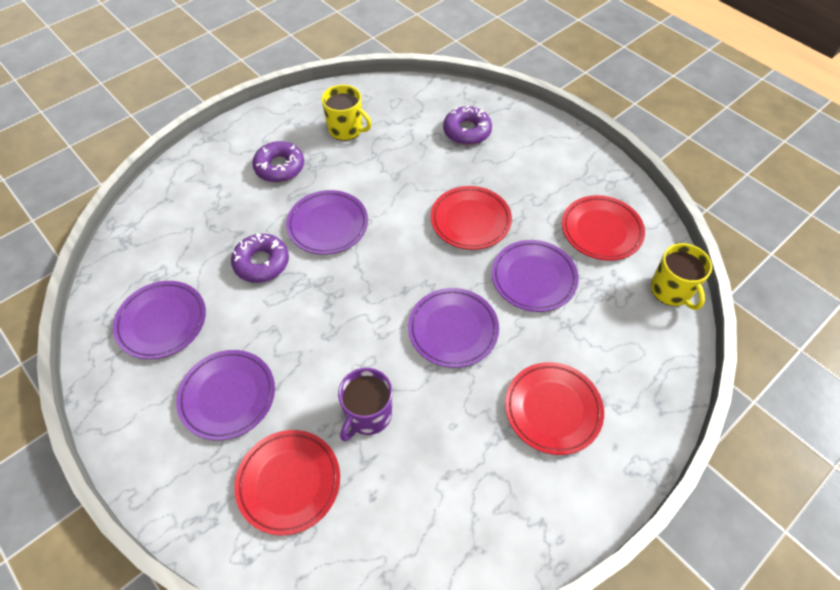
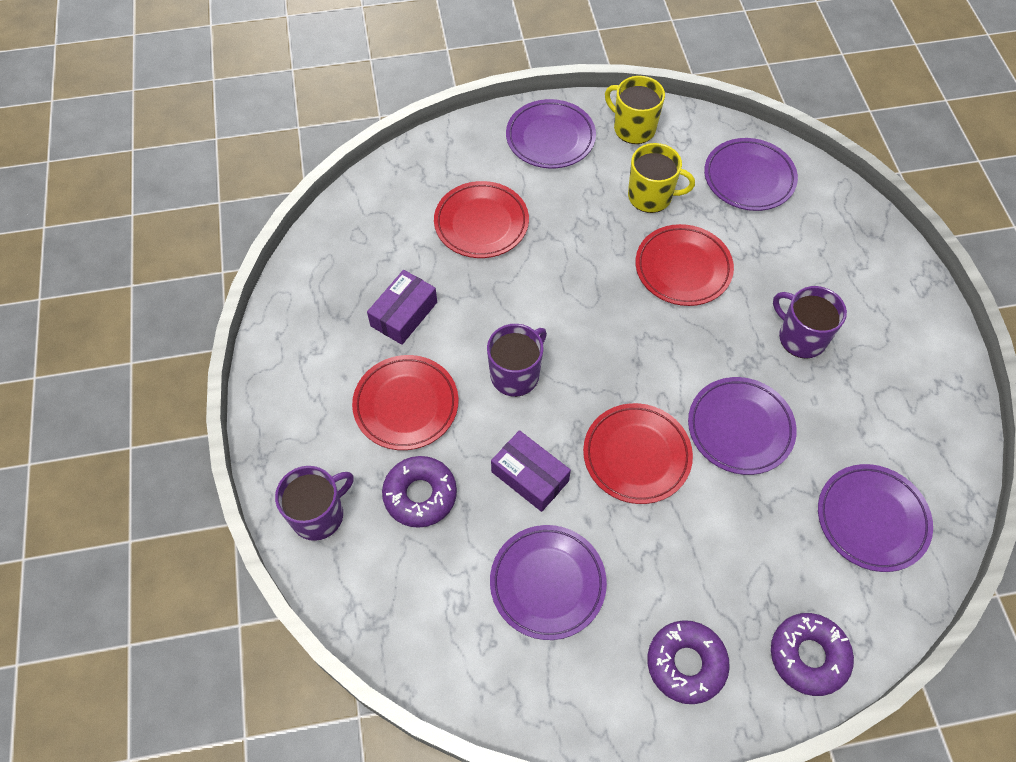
purple box: none = 0 -> [367,270,437,345] [491,430,571,512] = 2
purple mug: [338,368,392,441] = 1 -> [275,466,354,541] [487,324,547,397] [773,286,847,359] = 3

